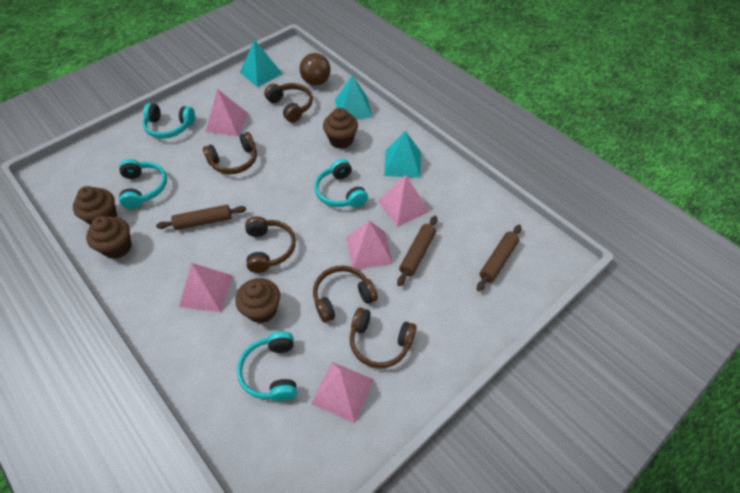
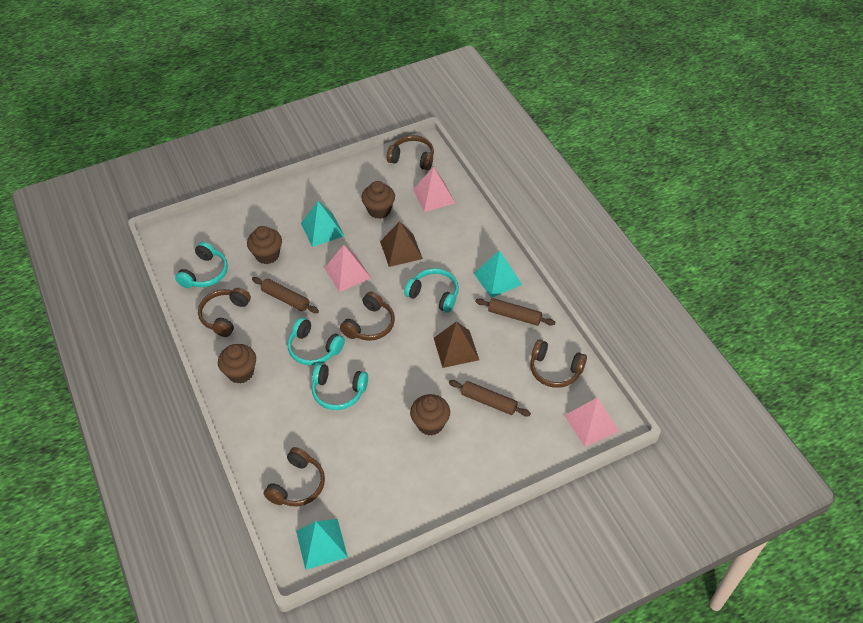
brown ball: [300,53,331,85] = 1 -> none = 0
brown pyramid: none = 0 -> [380,221,423,267] [434,321,479,368] = 2
pink pyramid: [179,263,233,312] [206,89,249,136] [311,362,374,423] [346,221,393,270] [377,175,430,227] = 5 -> [324,245,371,292] [413,167,455,212] [564,397,619,447] = 3

